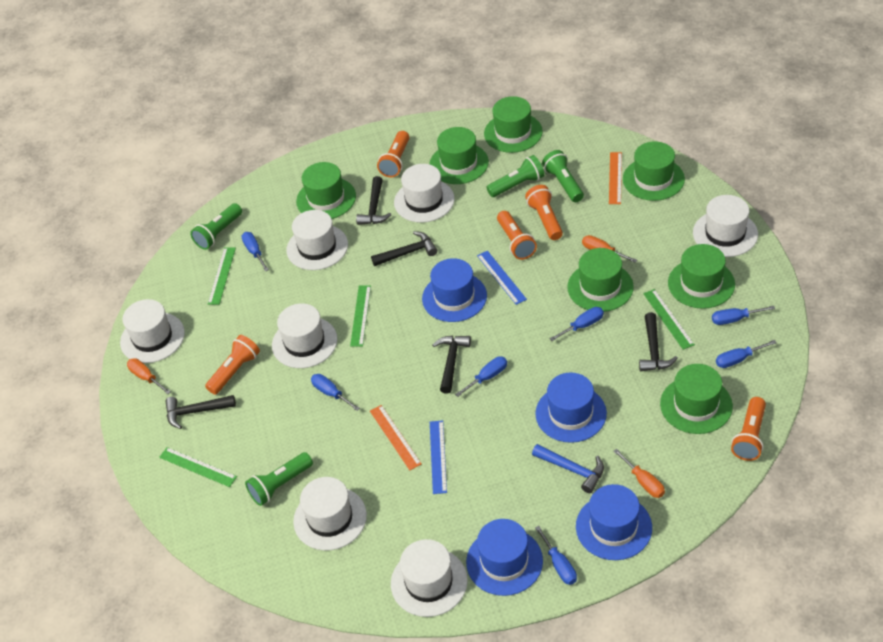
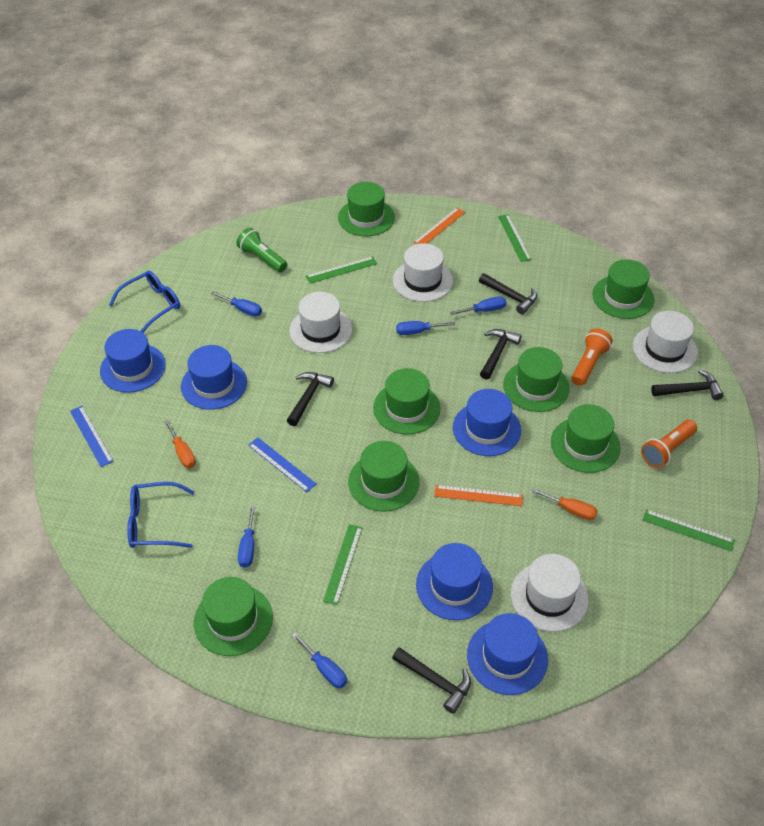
blue glasses: none = 0 -> [109,271,180,333] [127,482,195,548] = 2
blue hammer: [532,444,604,493] = 1 -> none = 0
blue hat: [422,258,487,322] [466,519,543,596] [535,372,607,443] [576,484,652,560] = 4 -> [100,329,166,393] [181,345,247,410] [416,543,493,620] [453,389,521,456] [467,613,548,695] = 5
blue screwdriver: [241,232,269,272] [311,374,360,411] [455,356,507,397] [535,526,577,585] [549,307,604,341] [712,306,775,325] [716,340,777,368] = 7 -> [211,292,262,316] [238,506,255,568] [292,632,347,688] [396,321,455,335] [450,296,507,315] = 5
green flashlight: [190,203,242,250] [245,452,313,506] [487,155,545,197] [542,150,584,202] = 4 -> [236,228,287,272] = 1
orange flashlight: [205,335,260,395] [377,131,409,177] [497,211,537,260] [525,185,563,240] [731,397,766,461] = 5 -> [572,328,613,386] [641,420,697,468] = 2
orange screwdriver: [127,358,171,394] [582,235,637,263] [613,449,665,498] = 3 -> [164,420,196,468] [531,488,598,520] = 2
white hat: [120,299,185,363] [272,303,337,368] [286,210,348,270] [293,477,367,551] [391,539,468,617] [394,164,455,223] [693,195,758,257] = 7 -> [289,292,352,353] [393,243,453,302] [511,554,589,632] [633,311,698,373] = 4

